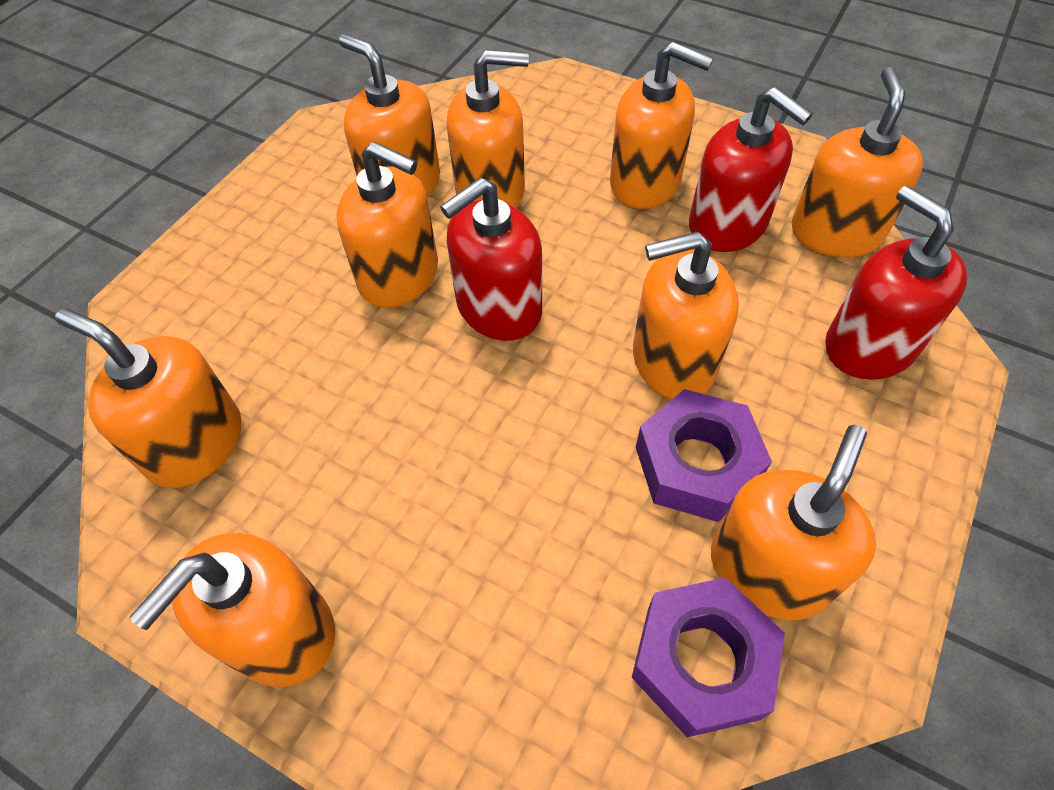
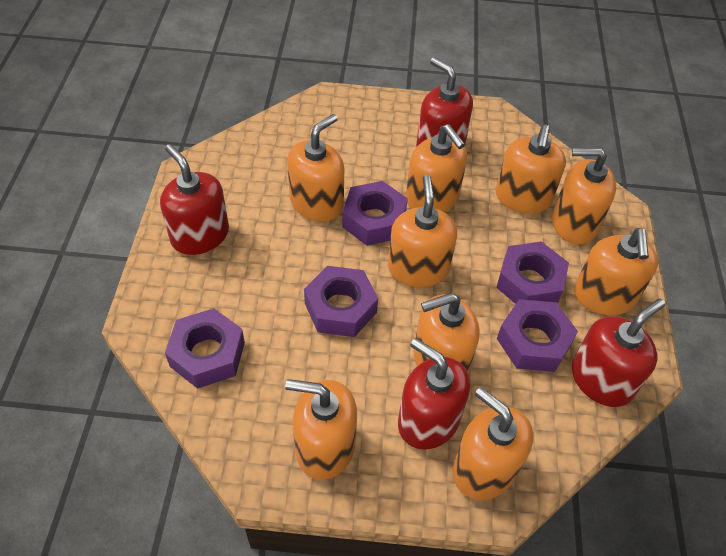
purple nut: [632,577,785,737] [636,389,772,522] = 2 -> [165,308,245,389] [304,266,378,337] [342,181,408,246] [496,241,569,304] [497,299,578,372] = 5
red soap dispenser: [440,177,542,341] [689,87,813,252] [825,186,967,380] = 3 -> [160,144,229,255] [398,338,470,450] [416,57,473,146] [572,298,665,407] = 4

